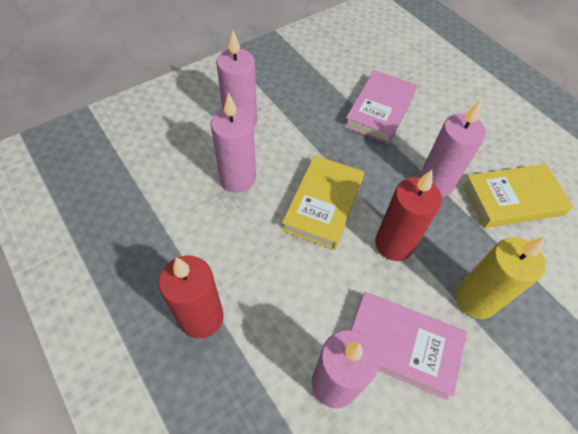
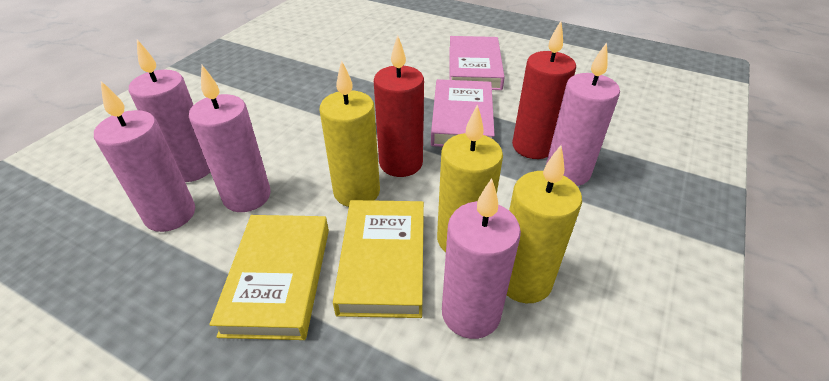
pink candle: [210,93,256,193] [216,31,257,126] [312,330,379,409] [419,100,486,197] = 4 -> [94,81,195,232] [129,40,210,182] [189,65,271,212] [442,178,521,339] [546,42,620,186] = 5
yellow candle: [456,237,546,319] = 1 -> [320,60,380,207] [437,104,503,252] [507,145,582,303] = 3

